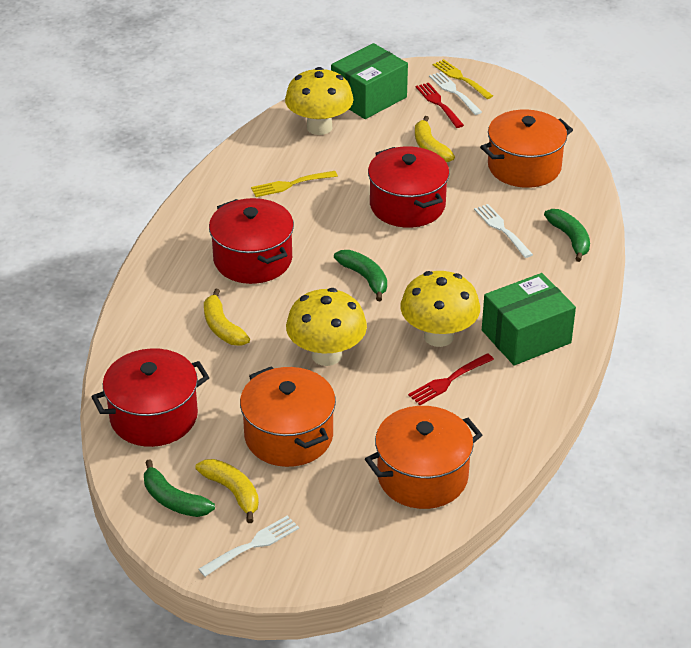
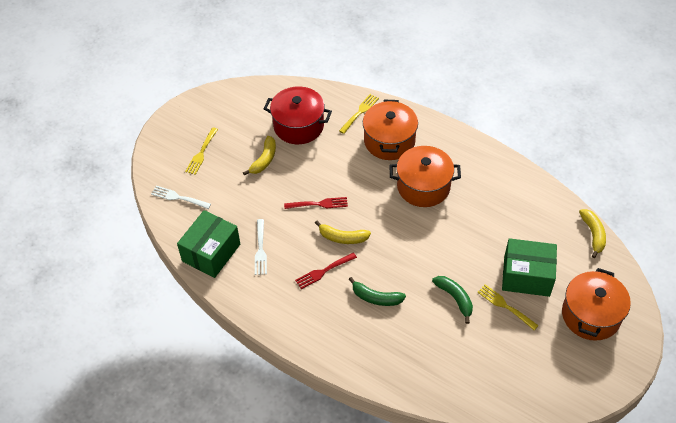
green banana: [144,460,215,517] [334,250,387,301] [544,209,590,262] = 3 -> [349,277,406,306] [432,276,473,324] = 2
red pot: [91,348,209,447] [209,198,294,284] [368,146,449,228] = 3 -> [264,86,332,144] = 1
white fork: [199,515,299,577] [429,72,482,115] [474,204,533,258] = 3 -> [151,186,211,209] [255,219,267,275] = 2
yellow fork: [251,171,338,197] [433,59,493,99] = 2 -> [185,127,218,175] [339,94,379,134] [477,284,539,330] = 3
yellow mushroom: [285,67,353,135] [286,288,367,366] [400,271,480,347] = 3 -> none = 0

